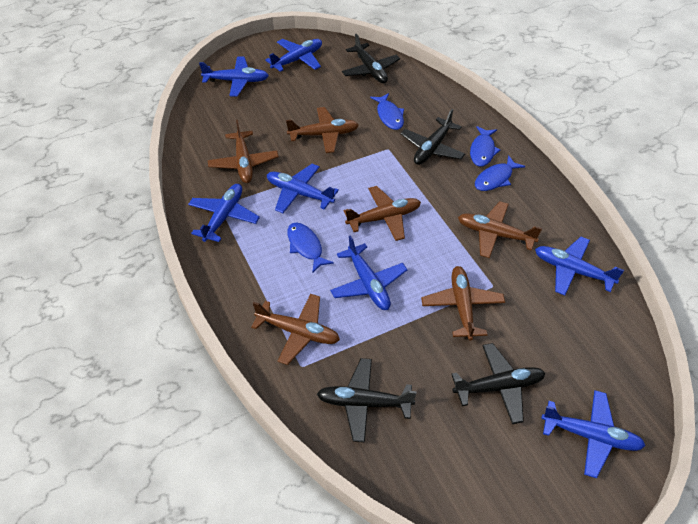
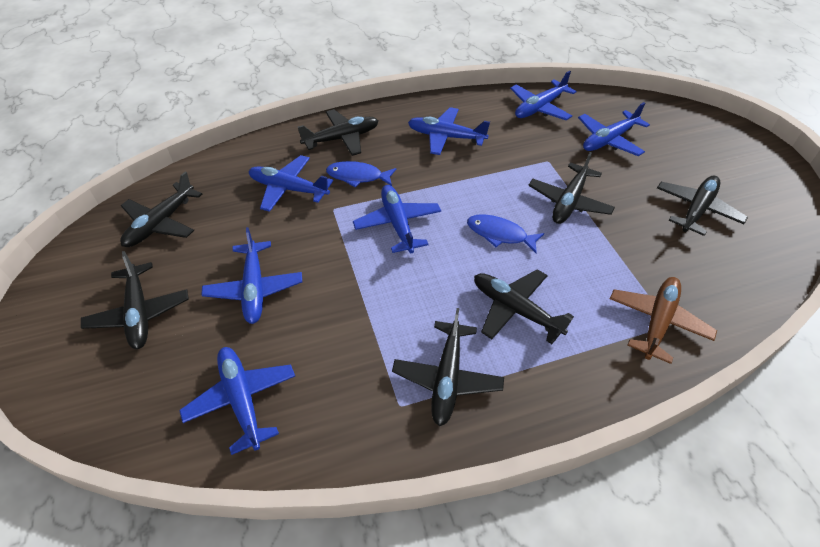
black plane: [317,358,417,442] [342,34,400,83] [401,109,465,165] [451,343,545,424] = 4 -> [81,251,189,349] [120,172,202,247] [298,109,378,156] [392,308,504,426] [474,269,574,344] [528,152,615,224] [657,176,748,236] = 7
blue fish: [287,222,334,273] [370,93,404,130] [470,126,500,167] [475,155,525,191] = 4 -> [326,161,397,188] [467,214,544,253] = 2
brown plane: [208,120,279,183] [251,294,340,365] [286,107,359,153] [344,186,421,241] [421,266,505,341] [458,201,542,258] = 6 -> [610,277,717,364] = 1

